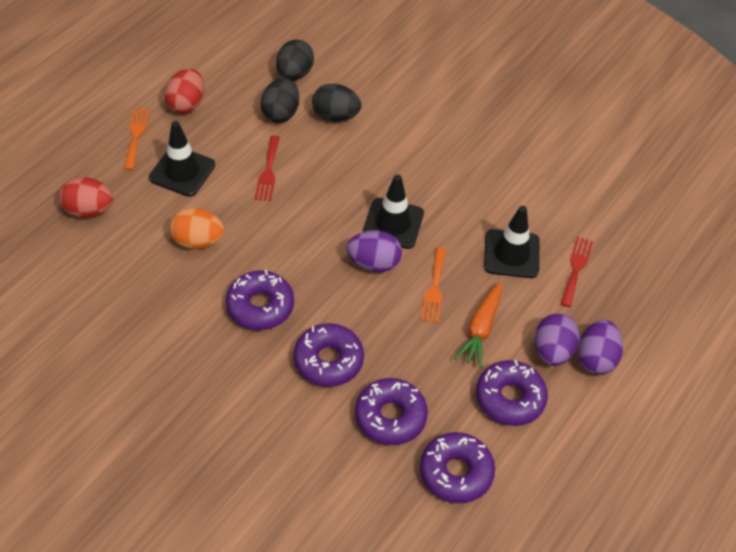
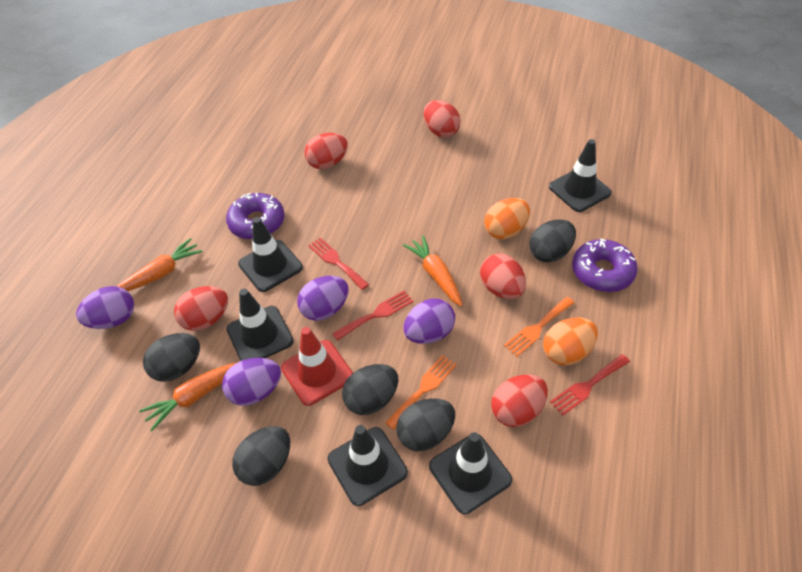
black egg: [260,77,299,123] [276,40,314,81] [312,84,361,122] = 3 -> [143,333,200,382] [232,426,290,486] [342,364,398,415] [396,398,455,451] [529,220,576,263] = 5
black traffic cone: [149,121,215,197] [363,175,424,249] [484,206,540,278] = 3 -> [226,289,294,361] [238,217,303,292] [328,425,408,506] [429,432,512,514] [549,139,612,212] = 5
orange carrot: [454,281,502,368] = 1 -> [117,238,203,291] [139,362,238,431] [403,235,463,307] = 3
orange egg: [169,208,224,249] = 1 -> [484,198,530,239] [543,317,598,365] = 2
purple donut: [226,270,294,330] [294,323,364,387] [355,378,428,445] [420,432,495,503] [476,360,548,426] = 5 -> [226,193,284,239] [572,238,638,292] = 2
purple egg: [347,230,402,272] [535,313,579,366] [578,320,623,375] = 3 -> [76,286,134,329] [222,358,281,406] [297,276,349,321] [403,298,455,344] = 4
red egg: [59,177,113,218] [164,69,204,114] = 2 -> [174,286,228,331] [305,133,348,169] [424,100,461,138] [480,253,526,299] [491,374,548,427] = 5
red fork: [255,135,280,201] [560,237,593,307] = 2 -> [308,238,369,290] [332,291,414,341] [550,354,630,416] = 3
red traffic cone: none = 0 -> [281,327,353,406] = 1

